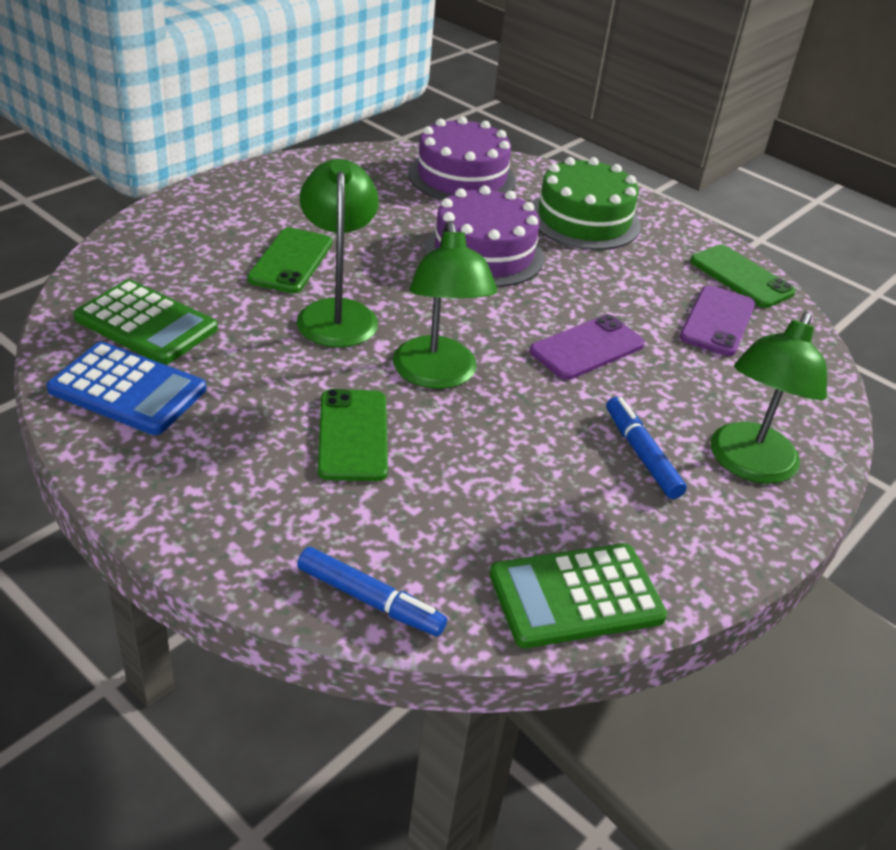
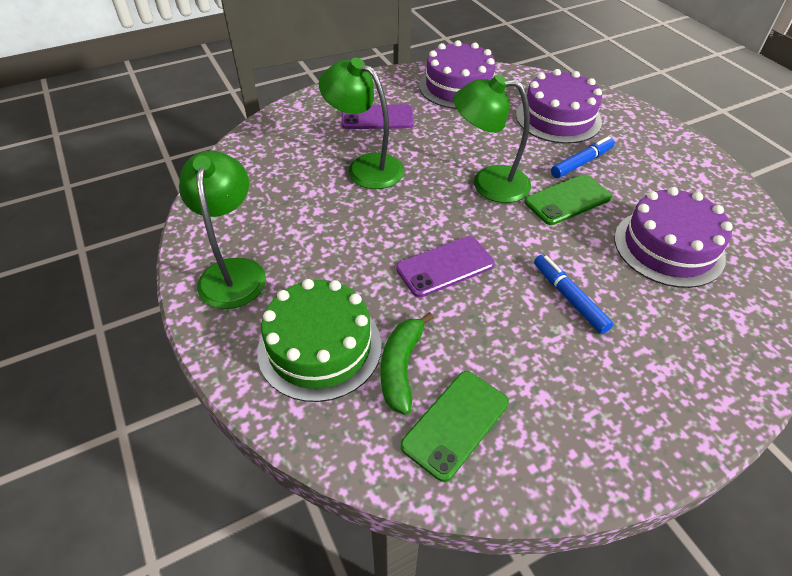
blue calculator: [47,342,206,435] = 1 -> none = 0
green banana: none = 0 -> [381,312,434,415] = 1
green calculator: [73,279,218,365] [490,543,667,648] = 2 -> none = 0
green phone: [247,227,332,293] [318,389,388,481] [690,245,795,308] = 3 -> [401,371,509,482] [525,174,612,225] = 2
purple cake: [408,116,516,200] [424,186,544,287] = 2 -> [419,40,495,109] [516,69,602,144] [614,187,733,288] = 3

